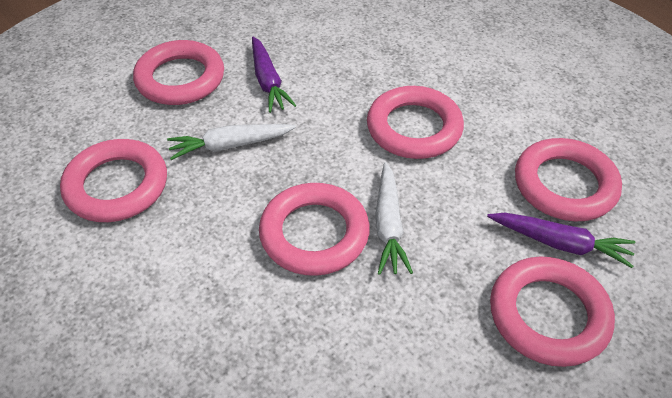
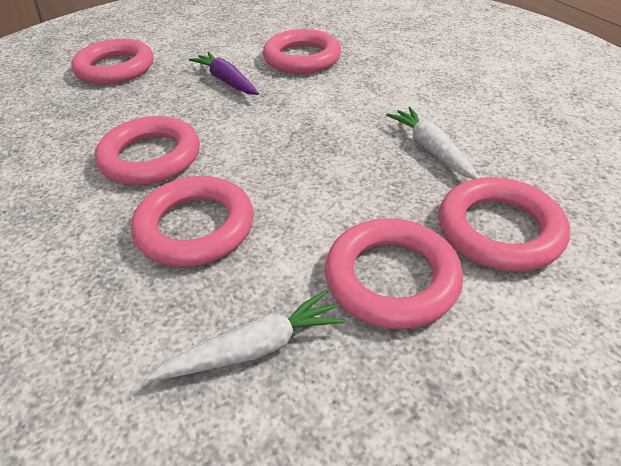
purple carrot: [252,37,296,113] [487,213,635,268] = 2 -> [189,52,259,95] = 1

